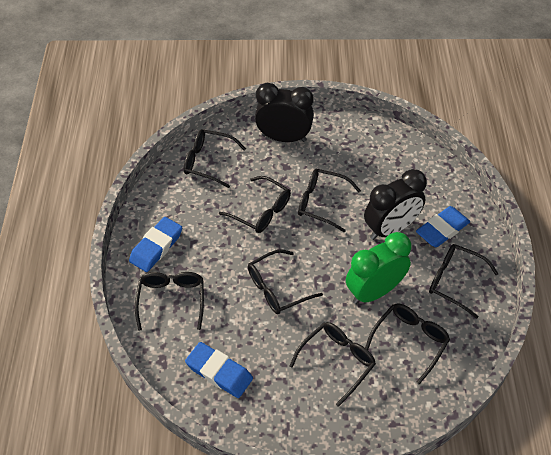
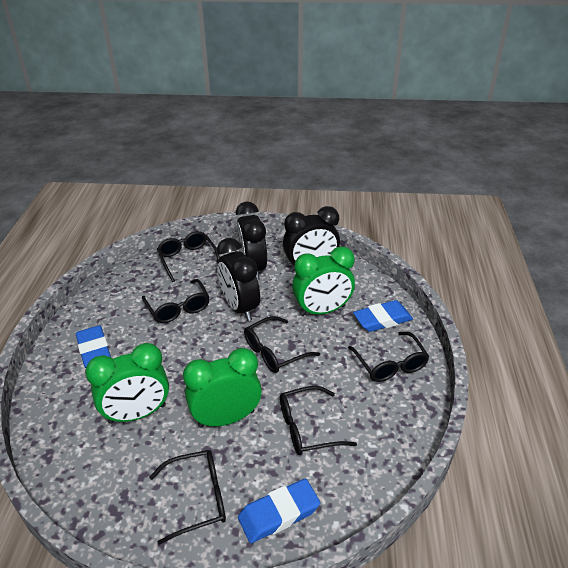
black clock: [255,82,314,142] [364,169,427,240] = 2 -> [217,238,260,321] [236,202,267,280] [283,206,340,272] = 3
black glasses: [135,272,204,331] [184,129,246,188] [219,176,291,233] [248,249,323,314] [289,322,376,407] [298,169,361,232] [365,303,450,384] [429,244,499,319] = 8 -> [142,279,209,323] [149,450,226,545] [157,231,220,282] [244,316,320,373] [280,386,357,455] [348,332,429,382] = 6
green clock: [346,232,411,304] = 1 -> [85,343,169,424] [183,348,262,428] [292,246,355,316] = 3

